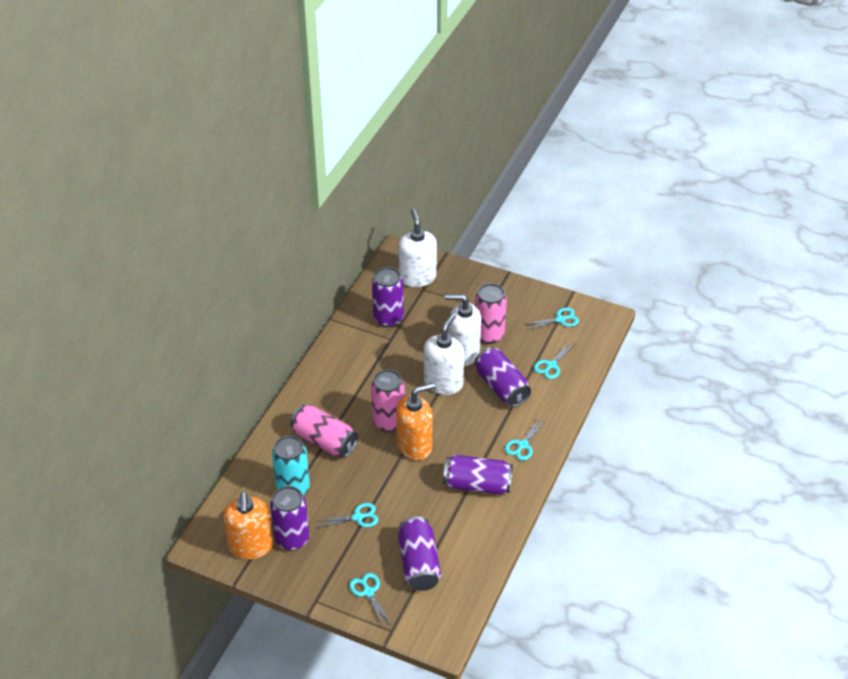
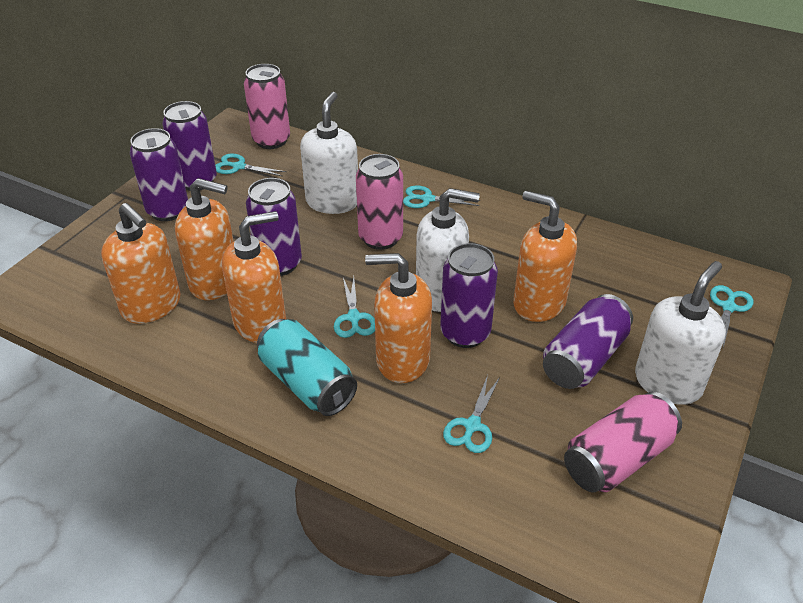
orange soap dispenser: [223,491,273,559] [396,383,435,460] = 2 -> [101,203,180,324] [175,178,234,300] [222,211,286,343] [365,253,432,383] [513,191,577,322] = 5

